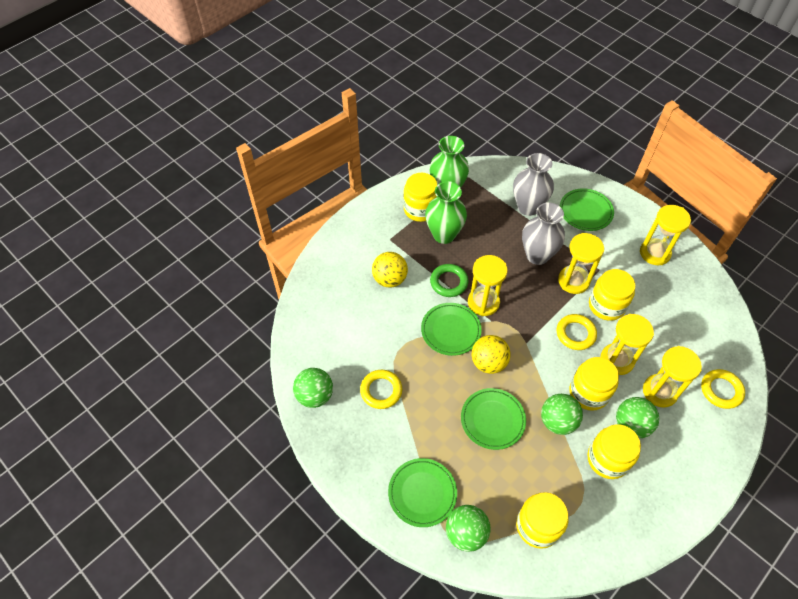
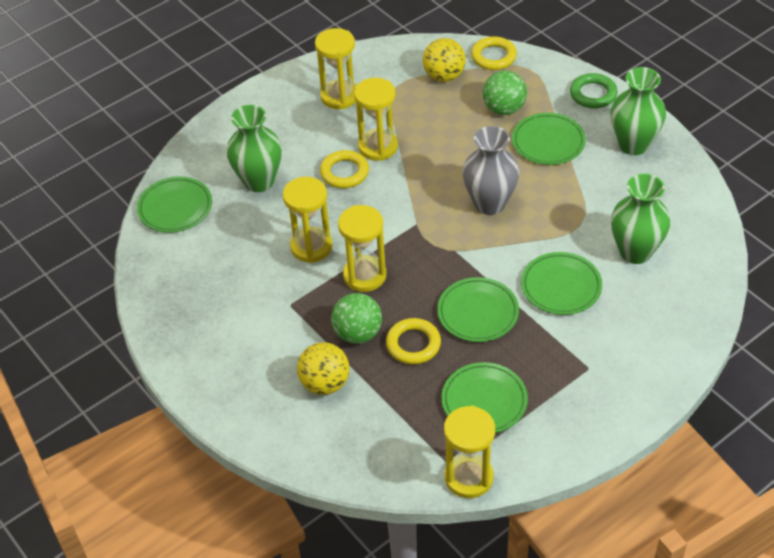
green ball: [293,368,333,408] [446,505,491,552] [541,394,583,435] [616,397,659,438] = 4 -> [331,293,382,344] [483,71,527,115] = 2
green plate: [388,458,457,527] [421,303,482,356] [461,388,526,450] [560,188,614,231] = 4 -> [137,176,212,233] [437,277,519,342] [442,362,528,433] [512,113,586,165] [521,252,602,315] = 5
green vase: [425,181,467,244] [429,136,469,188] = 2 -> [227,105,282,192] [611,67,666,155] [611,174,670,264] = 3
grey vase: [513,153,554,216] [522,202,565,265] = 2 -> [463,126,519,215] = 1
yellow jar: [403,173,437,222] [516,492,568,549] [570,357,619,411] [588,424,641,479] [589,269,636,321] = 5 -> none = 0

